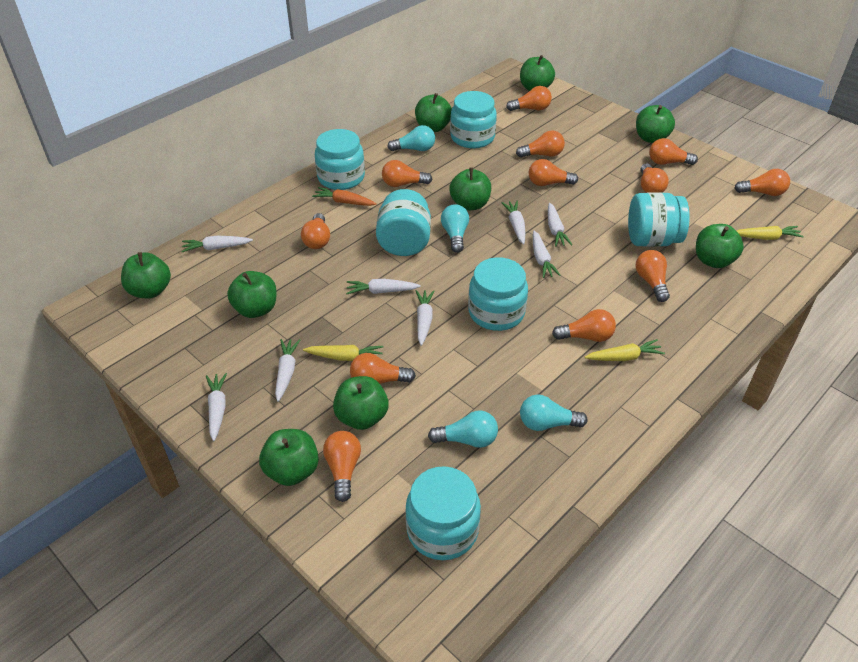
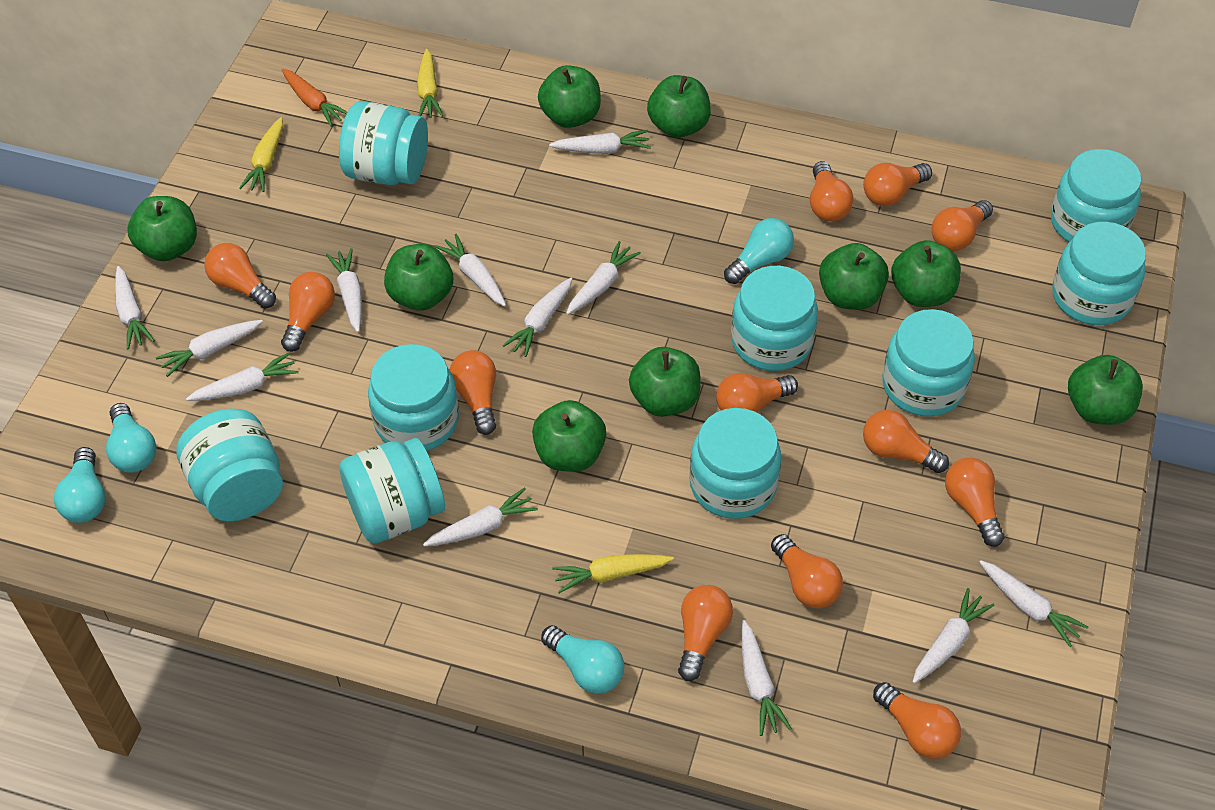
turquoise jar: [315,129,365,190] [376,189,431,256] [405,466,481,560] [450,91,497,149] [468,257,528,331] [628,192,690,247] = 6 -> [176,409,283,521] [339,101,428,185] [339,438,445,543] [368,344,459,451] [689,408,781,519] [731,266,818,371] [882,309,975,417] [1051,149,1141,242] [1052,222,1146,325] = 9
white carrot: [181,236,253,252] [206,373,227,441] [275,339,300,402] [346,279,421,294] [416,290,434,346] [501,201,525,244] [533,231,561,278] [548,203,573,247] = 8 -> [115,266,155,350] [155,320,263,377] [186,352,299,401] [326,248,362,332] [423,487,538,546] [434,234,506,306] [502,278,572,357] [549,130,651,154] [566,241,641,315] [741,620,792,736] [913,588,994,684] [979,560,1088,647] = 12

